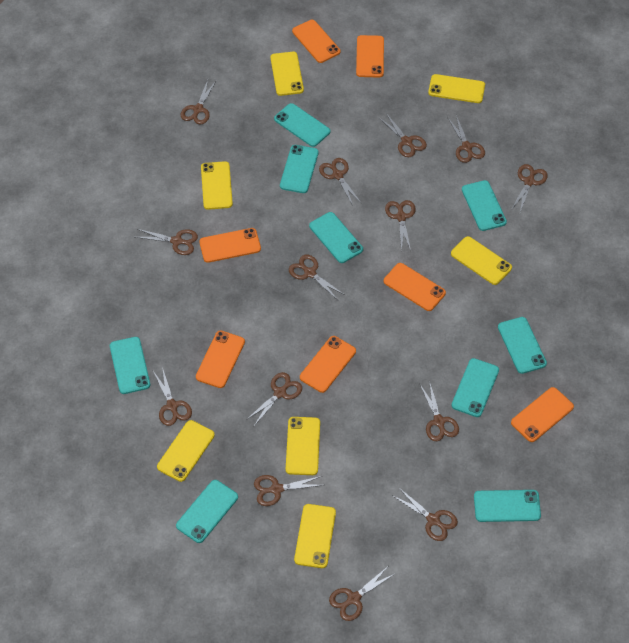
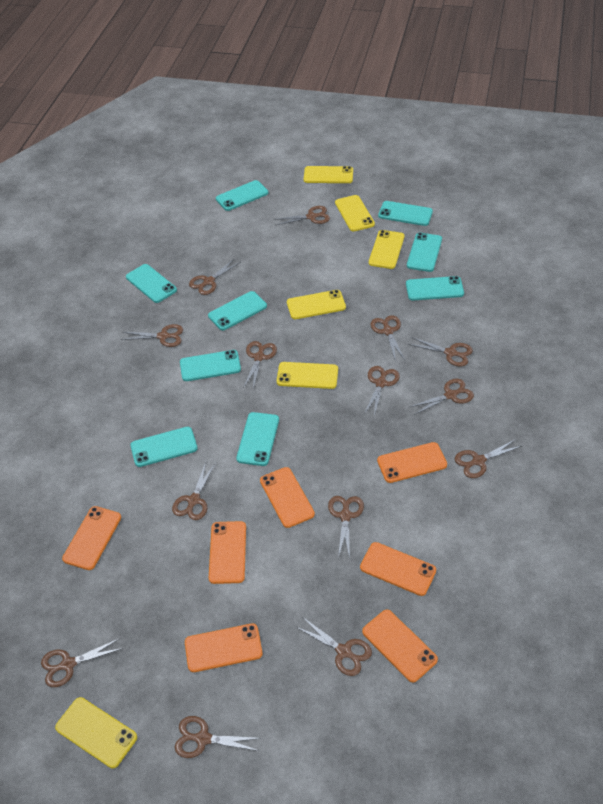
yellow phone: [157,420,215,482] [201,161,233,210] [270,52,304,96] [286,417,320,475] [294,504,336,568] [428,74,485,103] [451,236,512,285] = 7 -> [55,697,137,768] [277,362,338,389] [287,290,346,319] [304,166,353,183] [335,195,375,232] [369,230,404,269] = 6

